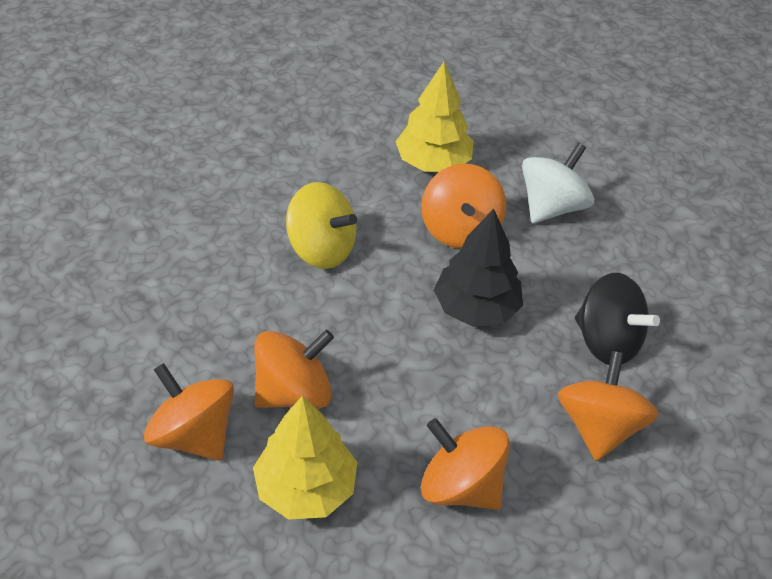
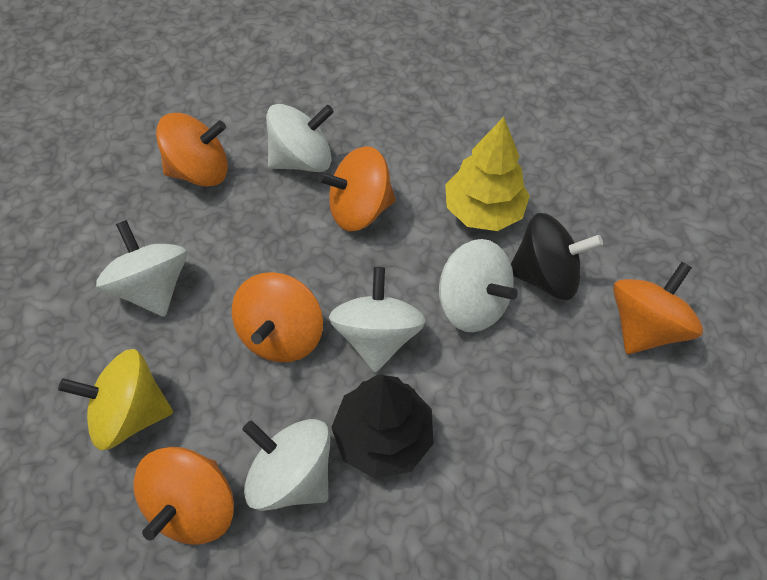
white spinning top: [522,142,594,223] = 1 -> [96,220,187,317] [242,419,330,511] [266,104,334,172] [329,267,426,372] [439,239,518,332] = 5
yellow tree: [253,396,357,520] [395,62,473,172] = 2 -> [445,117,530,231] = 1

